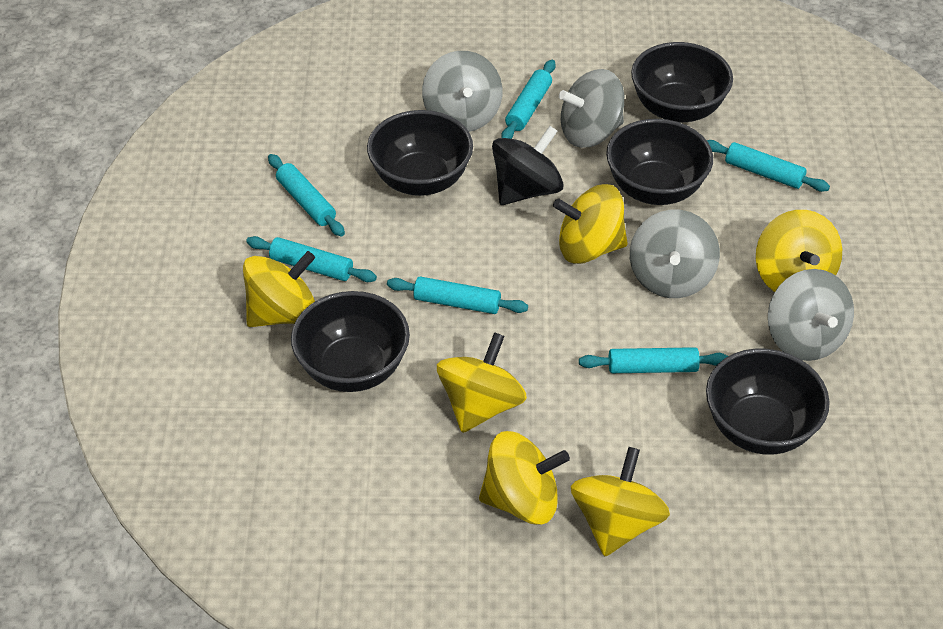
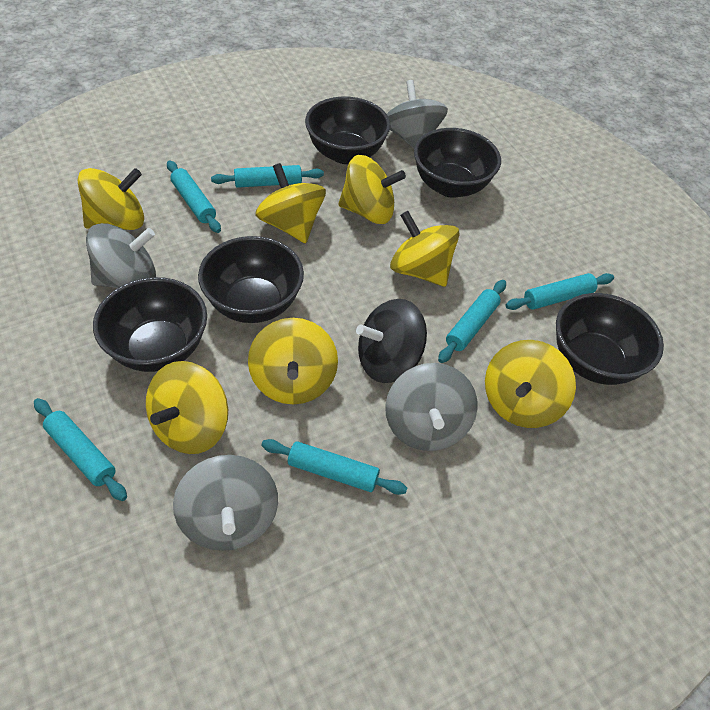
yellow spinning top: [243,251,315,327] [437,332,527,433] [479,431,570,525] [553,184,628,264] [571,447,670,556] [756,210,842,292] = 6 -> [77,168,144,230] [146,361,228,454] [248,318,338,405] [255,163,326,243] [338,155,406,224] [390,211,459,287] [485,340,576,428] = 7

